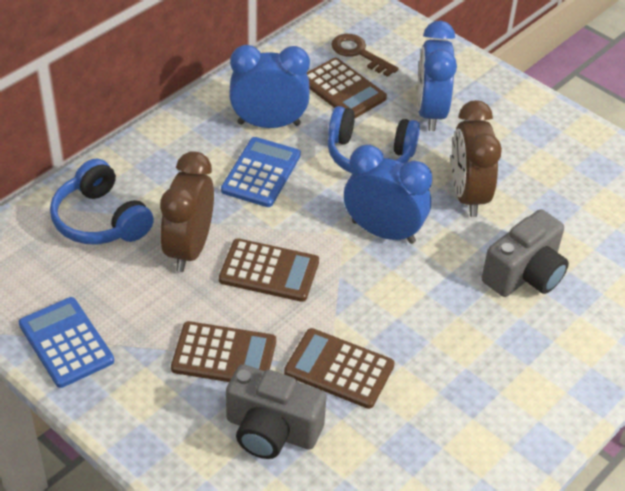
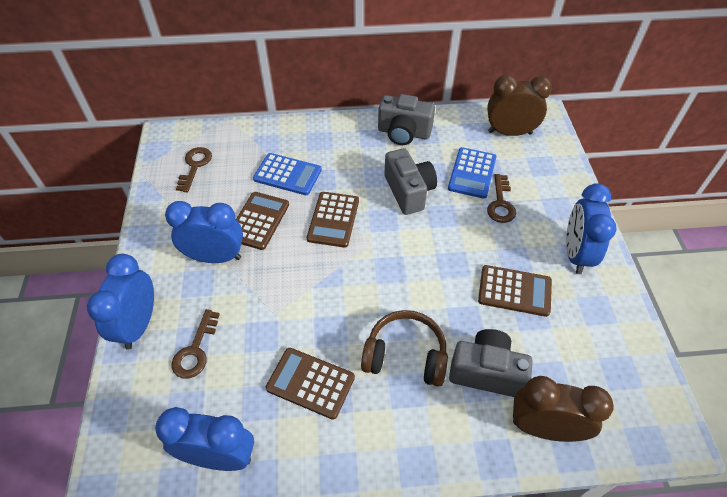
blue clock: [229,45,310,128] [344,145,432,244] [417,21,457,131] = 3 -> [87,254,154,350] [155,407,254,471] [165,201,243,263] [566,183,617,274] = 4
blue headphones: [50,159,154,244] [328,106,420,174] = 2 -> none = 0
brown headphones: none = 0 -> [361,310,448,387] = 1
brown key: [331,34,399,77] = 1 -> [172,309,220,378] [176,147,212,192] [487,174,516,223] = 3
grey camera: [226,364,327,459] [482,209,569,297] = 2 -> [378,94,435,145] [384,148,437,215] [449,329,533,397] = 3

